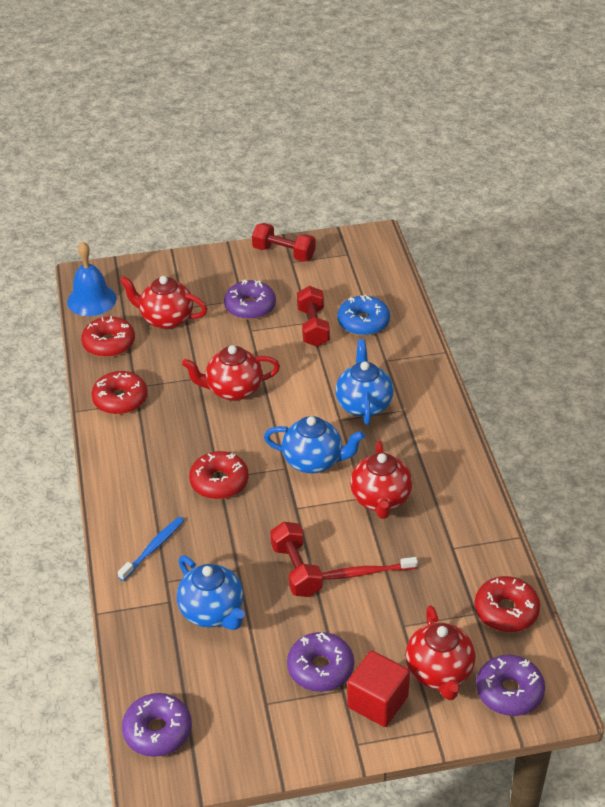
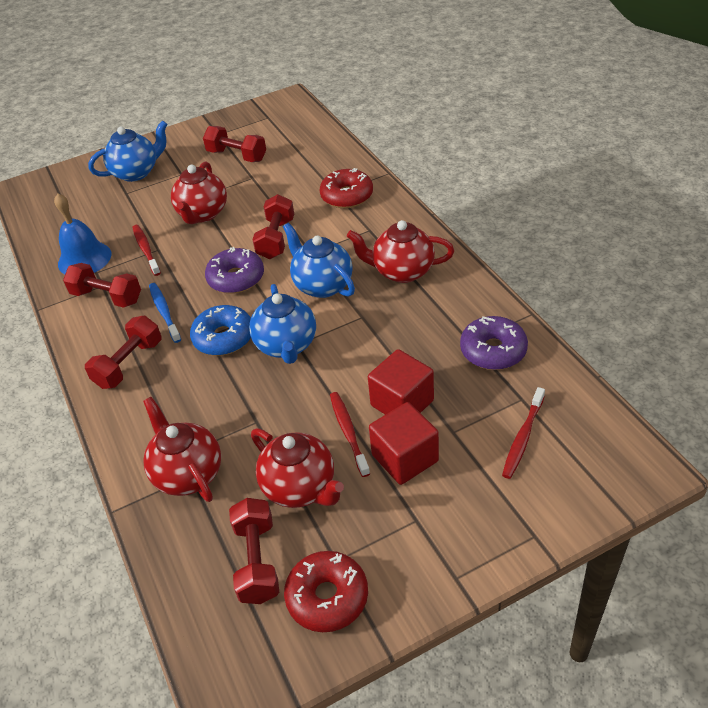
purple donut: [122,693,192,757] [224,280,276,320] [287,632,354,692] [476,655,545,716] = 4 -> [205,247,264,294] [460,316,528,370] = 2
red cube: [347,651,410,727] = 1 -> [368,349,434,415] [369,402,439,485] = 2
red donut: [81,316,135,357] [91,371,148,415] [189,451,248,499] [474,576,540,632] = 4 -> [284,551,368,632] [320,168,373,208] = 2
red dumbbell: [252,223,316,262] [270,522,323,597] [297,286,330,347] = 3 -> [63,263,141,308] [85,316,161,389] [203,126,266,162] [229,498,279,604] [252,194,294,259] = 5
red toothbrush: [322,557,418,580] = 1 -> [132,225,161,276] [330,392,370,477] [502,387,545,479] = 3

